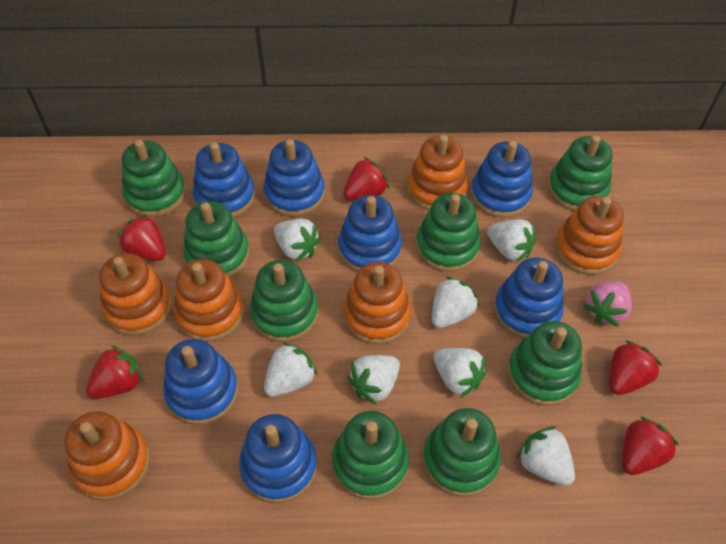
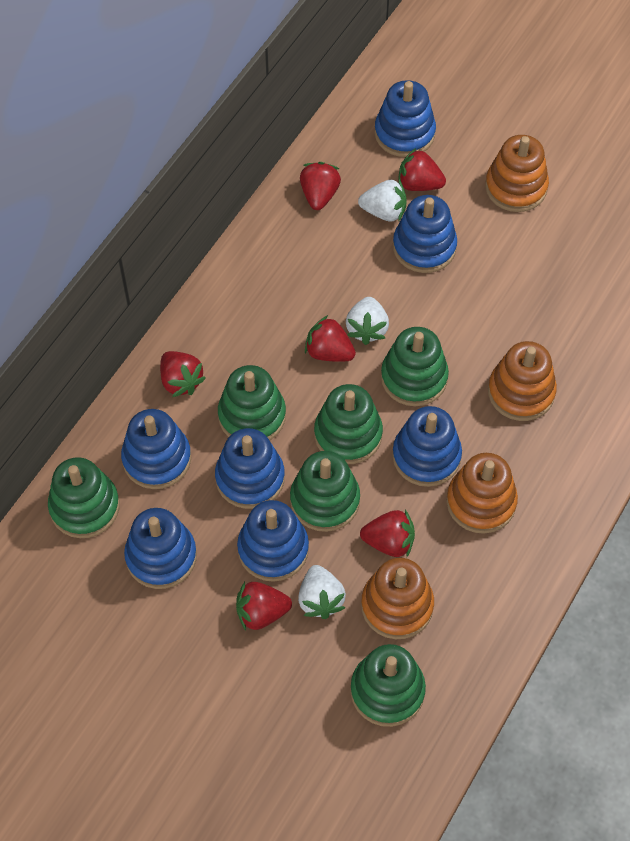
green stacking toy: [122,140,186,217] [183,201,250,278] [250,260,318,342] [332,411,409,500] [416,193,481,272] [423,408,501,497] [508,321,582,406] [548,135,613,211] = 8 -> [48,457,120,538] [218,365,286,440] [290,451,360,532] [314,384,383,464] [351,644,426,727] [381,327,449,406] = 6
orange stacking toy: [64,411,150,501] [99,253,172,336] [174,259,244,342] [343,262,411,344] [407,135,468,210] [555,196,624,275] = 6 -> [361,558,434,639] [446,453,518,534] [485,135,549,212] [488,341,557,421] = 4
pink strawberry: [583,281,632,327] = 1 -> none = 0
red strawberry: [86,345,143,399] [118,214,166,261] [343,157,389,201] [609,340,662,395] [622,416,679,475] = 5 -> [160,351,206,397] [236,582,292,631] [300,162,341,210] [305,315,356,362] [360,510,415,557] [398,148,446,191] = 6
white strawberry: [264,342,317,397] [274,219,321,262] [347,355,400,405] [432,276,479,328] [434,348,487,398] [487,219,536,262] [517,426,575,486] = 7 -> [298,565,346,619] [346,297,389,345] [358,180,407,222] = 3

